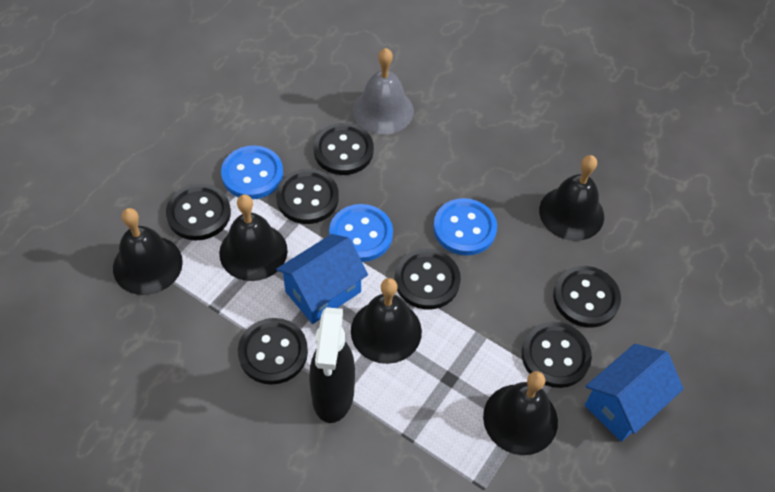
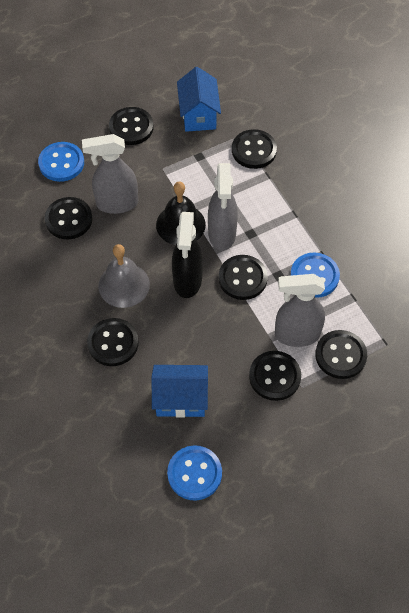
black bell: [113,208,183,295] [219,194,288,281] [351,278,422,364] [483,371,558,455] [539,155,604,241] = 5 -> [156,182,206,245] = 1
grey spray bottle: none = 0 -> [82,134,138,214] [208,163,238,250] [275,274,325,347] = 3

